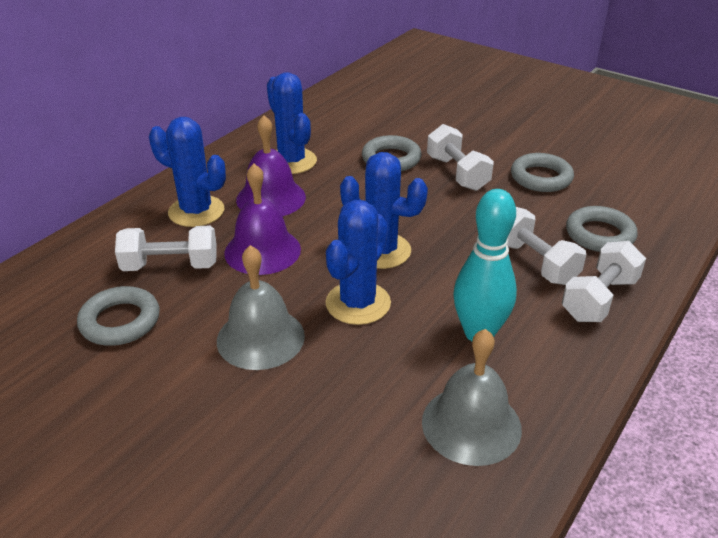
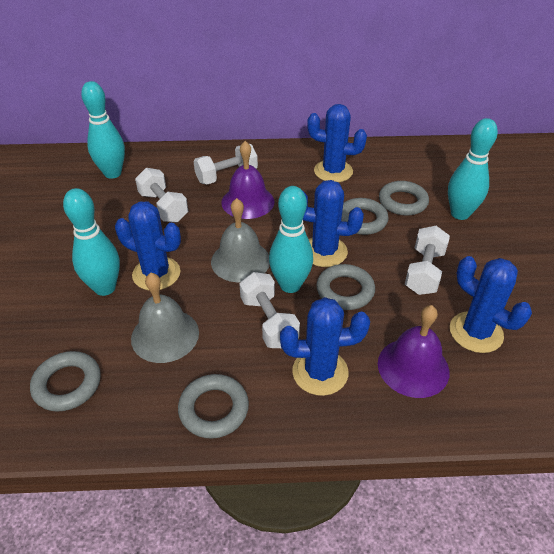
blue cactus: [149,117,226,227] [267,72,317,174] [325,200,391,325] [340,152,428,269] = 4 -> [115,201,181,290] [280,297,370,396] [302,180,364,267] [307,104,367,182] [450,256,532,353] = 5
grey ring: [77,286,160,346] [362,135,422,171] [511,153,574,192] [566,206,638,252] = 4 -> [30,351,101,412] [178,374,249,439] [316,264,375,310] [341,198,388,235] [379,181,429,216] = 5
turquoise bowling pin: [453,189,517,341] = 1 -> [63,188,120,296] [81,81,125,179] [269,186,313,293] [448,118,498,220] = 4

